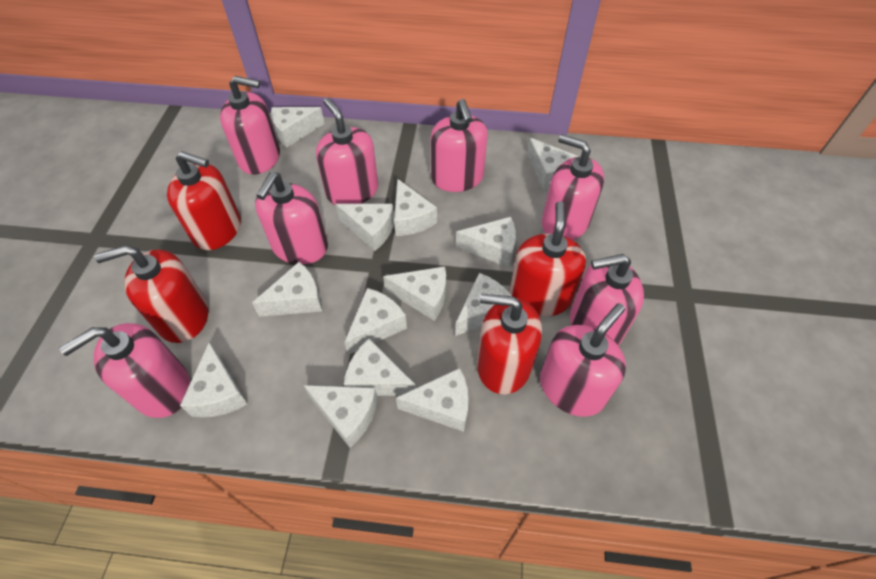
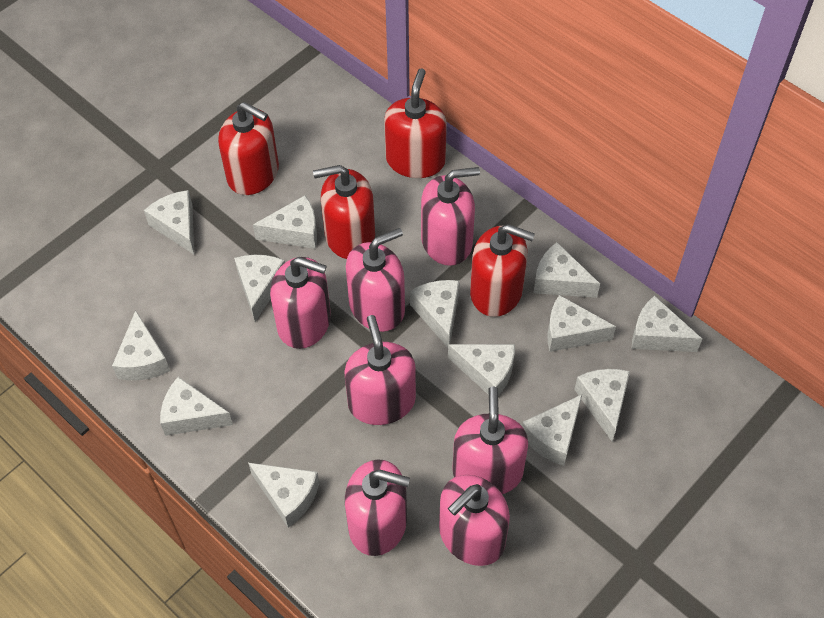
pink soap dispenser: [59,323,190,418] [220,76,280,175] [255,172,328,265] [316,98,378,205] [430,99,488,192] [540,303,626,417] [542,134,604,240] [570,254,644,346] = 8 -> [270,257,331,349] [344,315,416,425] [345,459,410,556] [346,228,405,332] [421,167,480,266] [439,475,510,566] [452,386,528,494] = 7

